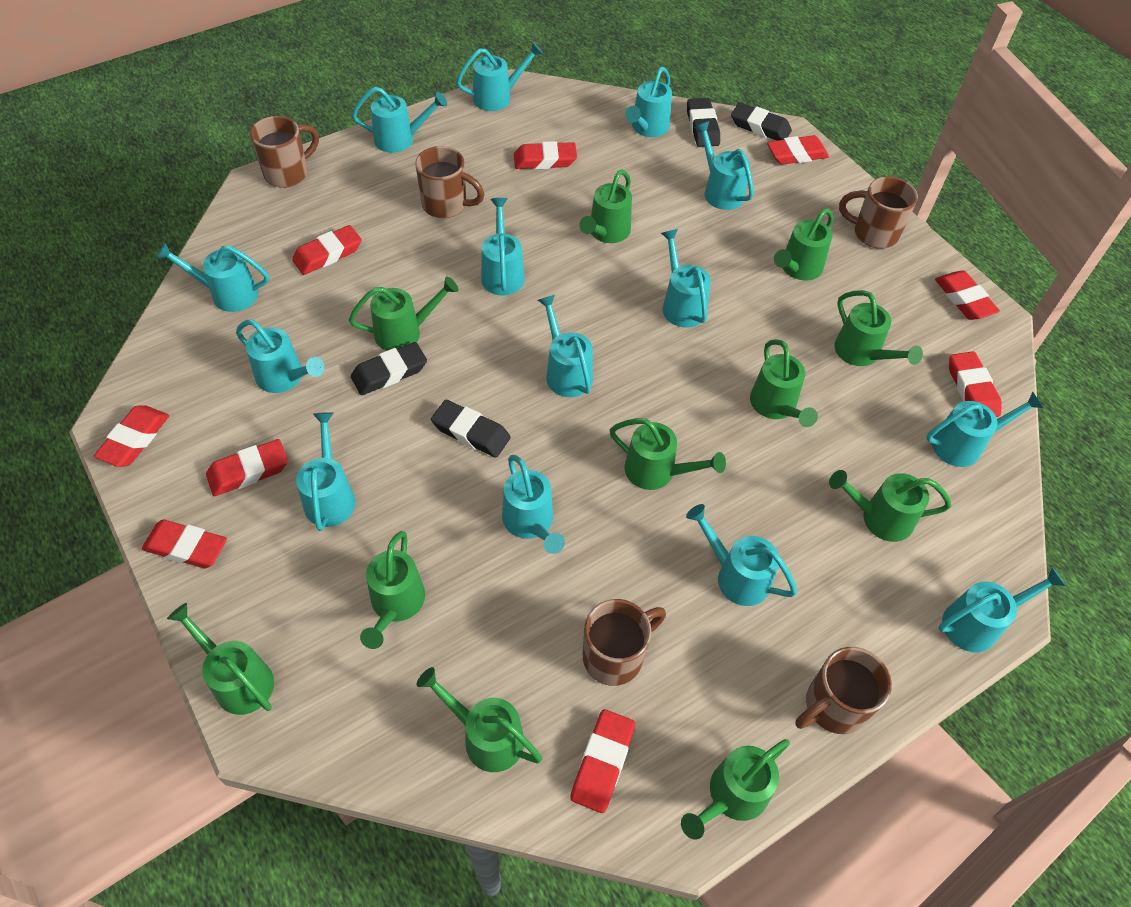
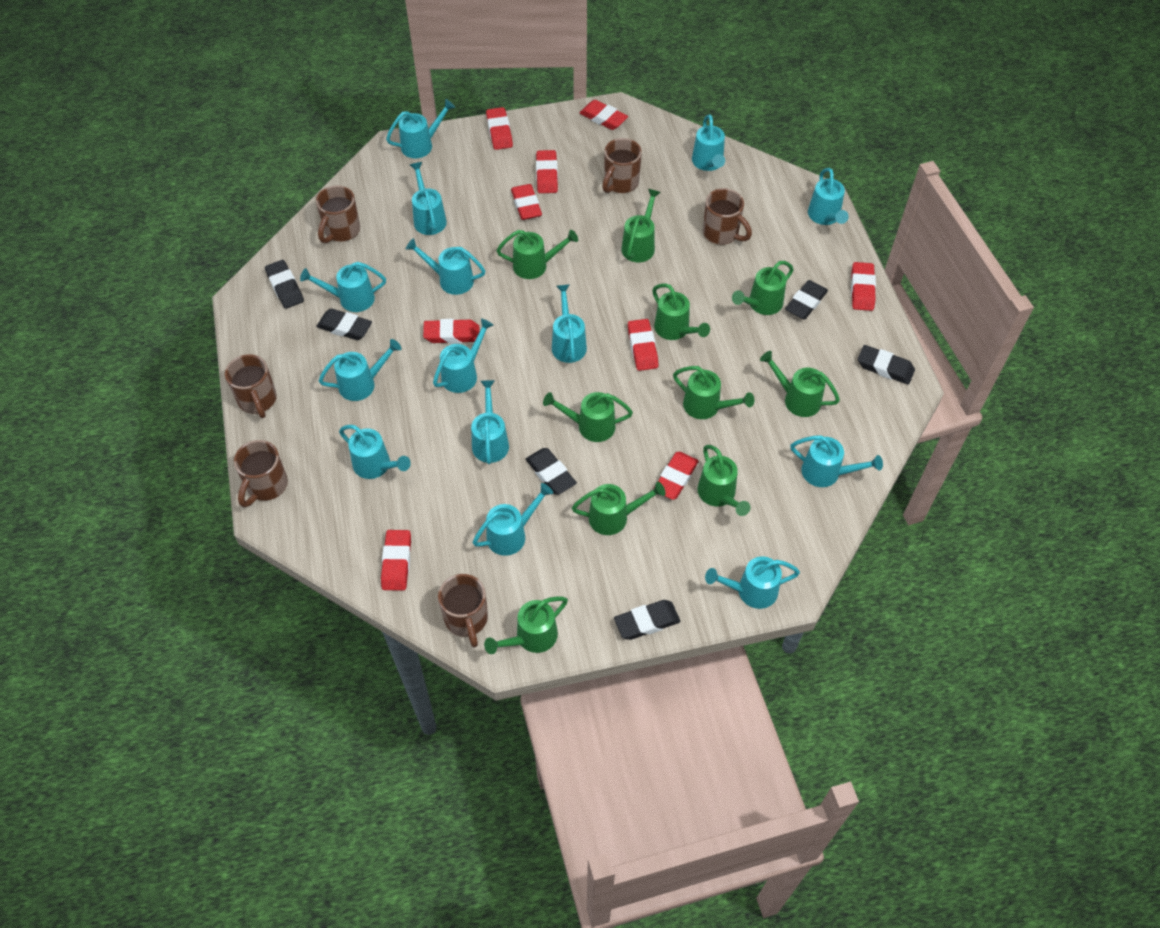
black eraser: [351,342,427,395] [431,400,511,458] [687,98,720,147] [731,102,792,141] = 4 -> [265,260,304,309] [316,308,372,340] [526,448,577,495] [614,600,680,640] [785,280,828,319] [858,345,915,385] = 6
brown mug: [250,116,319,188] [415,146,484,218] [583,599,666,686] [795,647,892,734] [839,176,918,248] = 5 -> [225,354,277,418] [234,440,288,507] [316,185,360,243] [438,574,488,648] [602,138,642,193] [703,188,752,245] = 6
green watering can: [167,603,274,715] [349,277,459,351] [360,531,425,649] [416,667,542,772] [579,170,632,243] [610,418,726,490] [681,739,790,840] [750,339,818,427] [774,208,833,281] [829,470,951,542] [834,290,923,366] = 11 -> [484,596,568,654] [497,230,578,279] [543,392,633,442] [572,482,666,535] [622,189,661,262] [652,283,710,340] [673,366,754,419] [698,445,750,516] [732,261,794,315] [760,351,840,417] = 10

